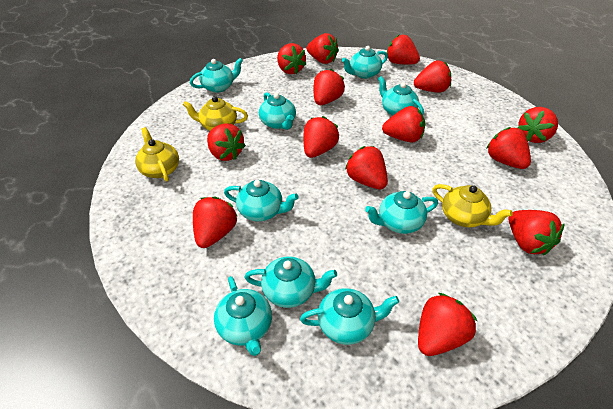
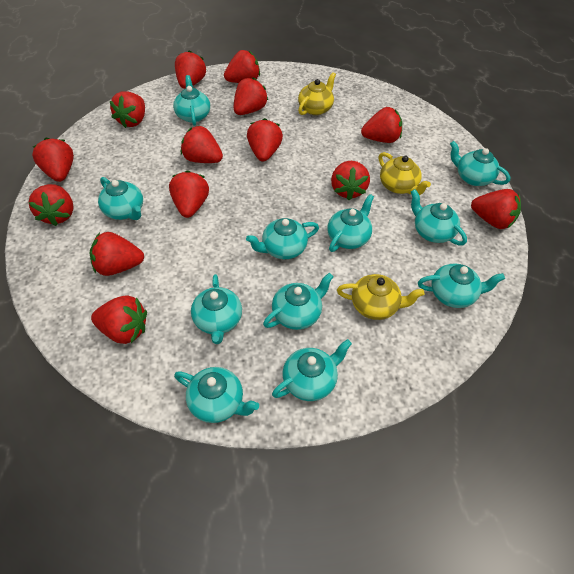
turquoise teapot: [190,58,243,93] [214,276,272,356] [224,180,299,221] [244,256,337,308] [259,92,296,130] [300,288,399,345] [342,46,388,79] [365,191,438,234] [378,76,424,116] = 9 -> [98,177,143,220] [173,75,210,126] [174,367,259,423] [191,274,242,344] [246,218,319,259] [263,273,334,330] [272,339,352,401] [327,194,374,252] [411,189,467,245] [418,263,505,308] [450,141,510,186] = 11

